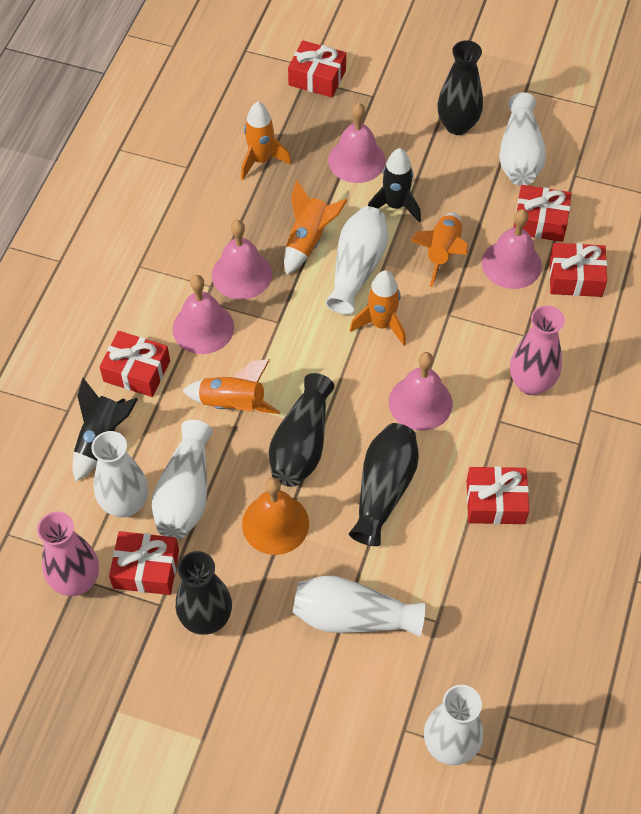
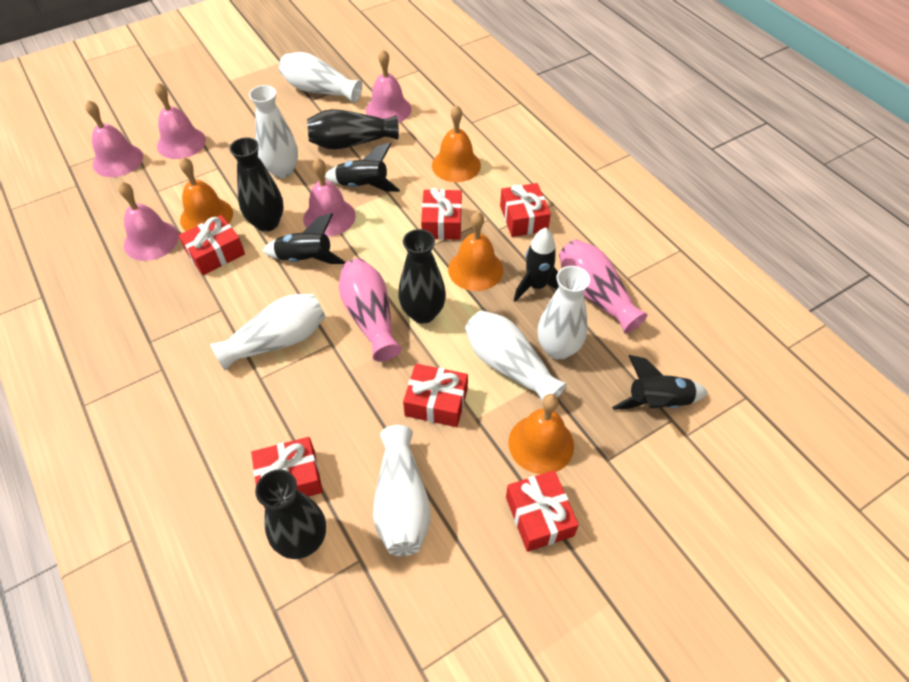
black rocket: [73,378,138,482] [368,148,421,223] = 2 -> [262,213,346,264] [325,143,400,192] [514,227,559,302] [612,355,708,410] = 4
orange bell: [242,477,309,555] = 1 -> [179,157,233,231] [432,105,481,182] [448,212,503,291] [509,394,574,474] = 4
orange rocket: [183,359,280,414] [241,102,292,180] [284,180,347,275] [350,270,406,346] [410,212,468,287] = 5 -> none = 0

